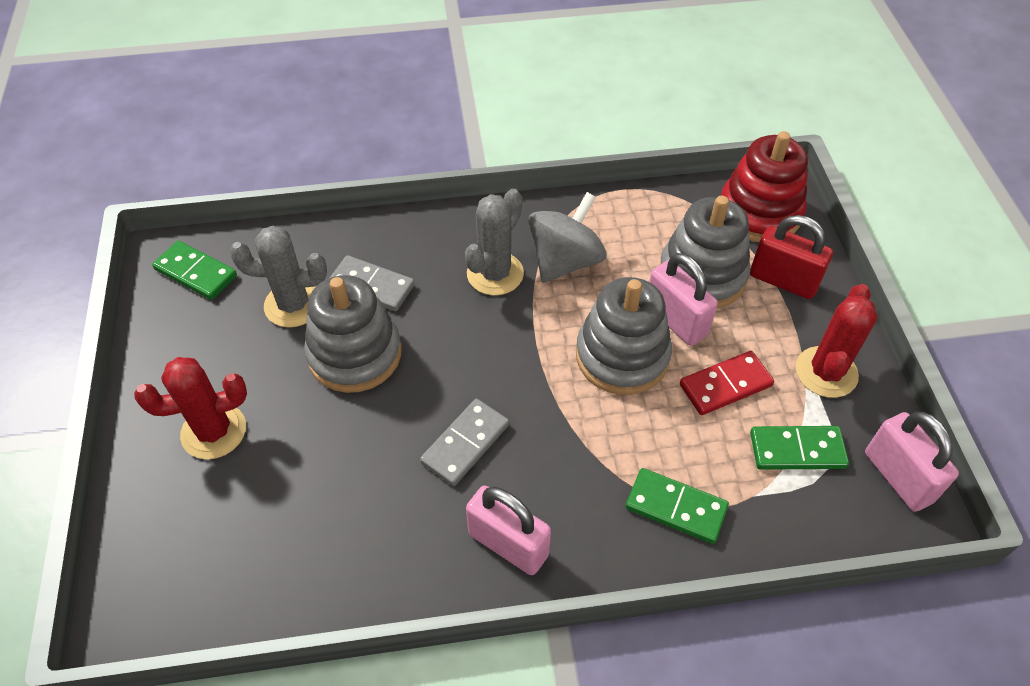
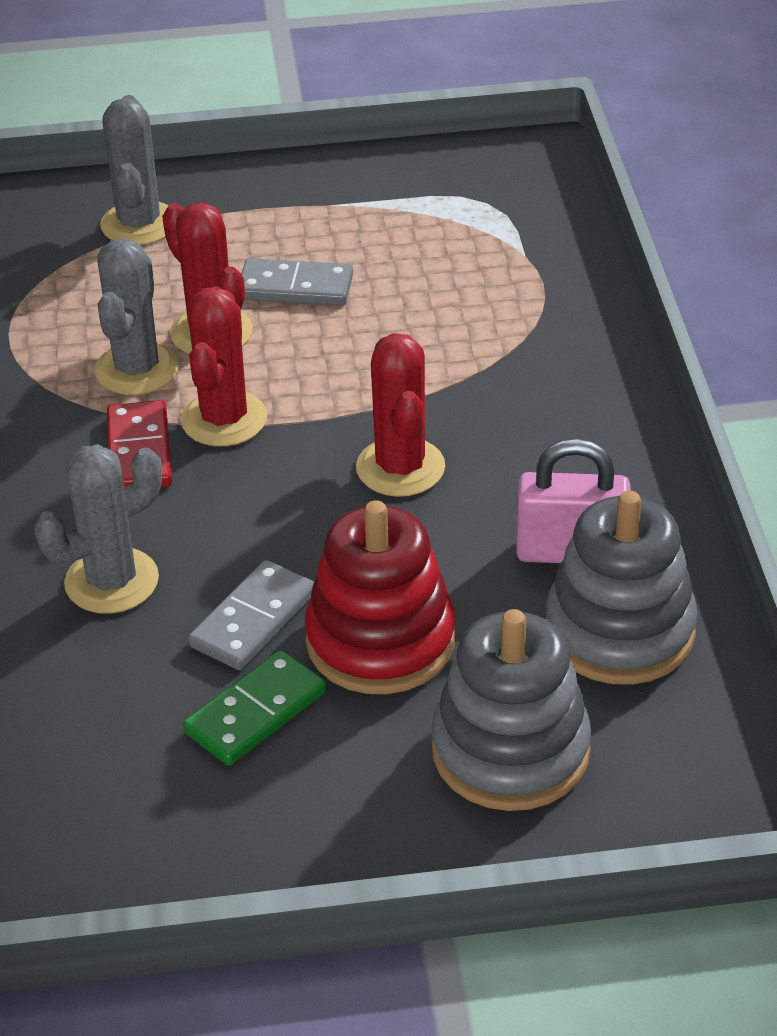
green domino: [152,241,237,300] [626,468,729,544] [750,426,849,470] = 3 -> [183,650,327,766] = 1
grey cactus: [230,226,327,328] [465,189,524,296] = 2 -> [34,444,162,614] [94,238,179,395] [100,95,168,245] = 3
grey spinning top: [528,192,607,283] = 1 -> none = 0
grey stacking toy: [304,275,401,393] [576,277,672,395] [660,196,751,308] = 3 -> [432,609,592,811] [546,490,698,685] = 2
pink padlock: [466,485,551,575] [649,253,718,346] [865,412,959,512] = 3 -> [516,439,631,563] = 1
red cactus: [134,357,247,459] [796,284,877,398] = 2 -> [162,203,253,354] [180,286,267,446] [356,333,445,497] = 3
red padlock: [750,215,833,299] = 1 -> none = 0

